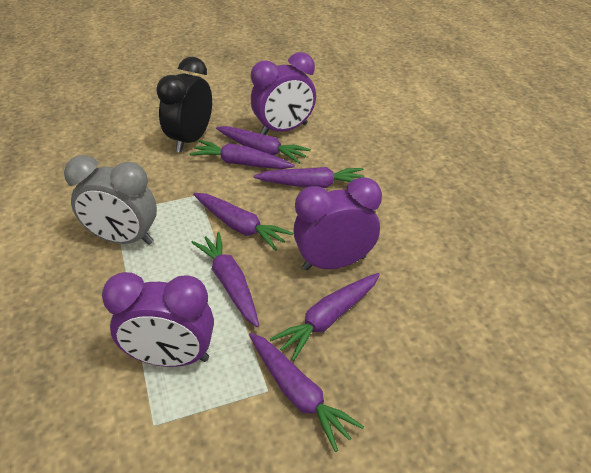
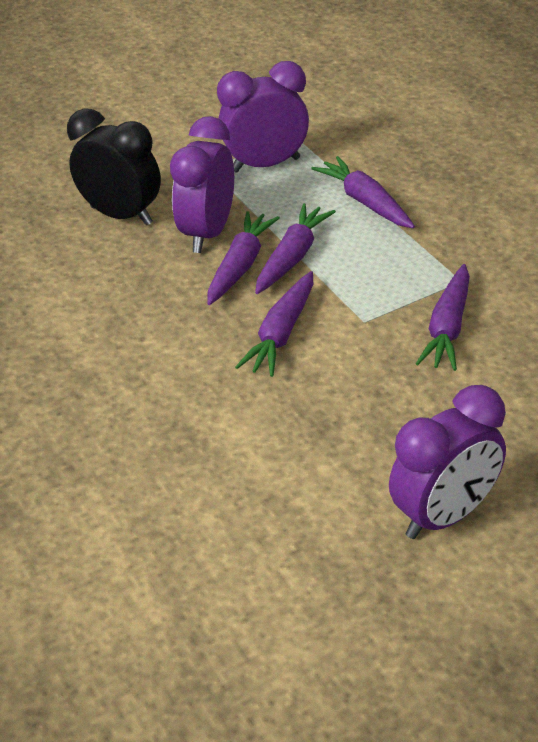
grey clock: [64,155,157,245] = 1 -> none = 0
purple carrot: [190,140,295,169] [191,232,259,327] [193,193,293,251] [216,126,311,164] [249,333,364,452] [253,167,364,188] [270,273,380,361] = 7 -> [207,211,280,305] [235,271,313,377] [255,203,336,294] [312,156,415,228] [416,264,470,371] = 5

